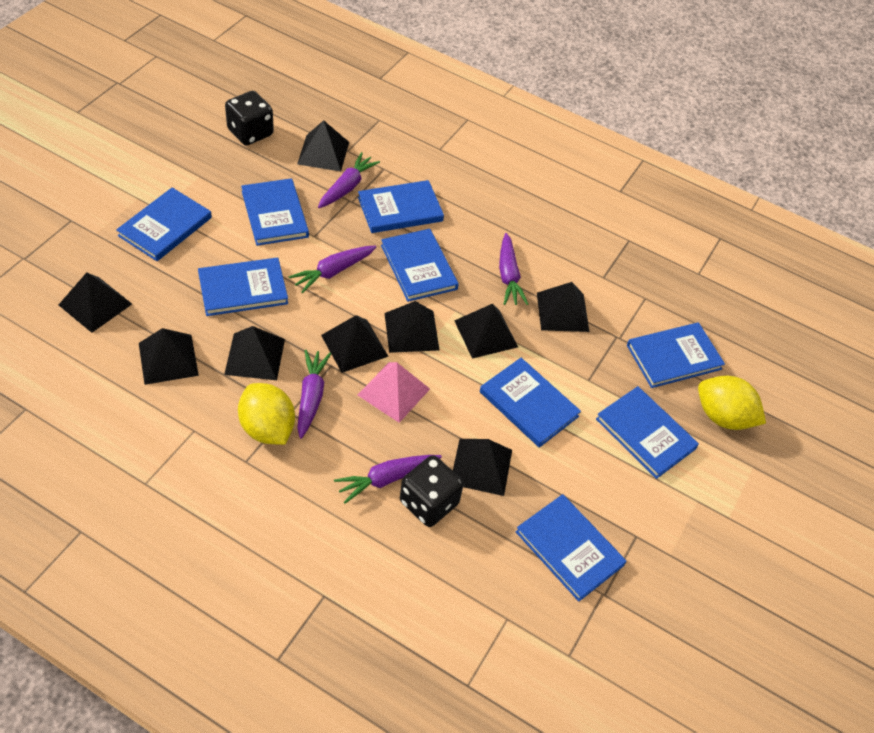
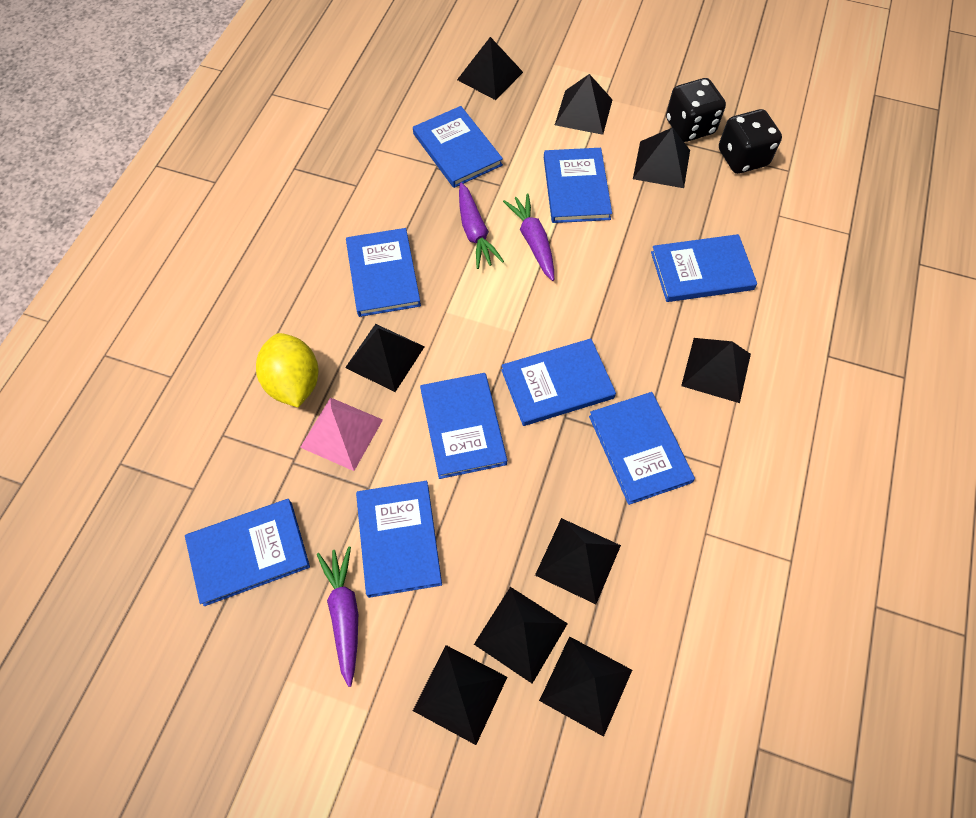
purple carrot: [289,246,376,293] [297,350,332,439] [318,152,380,208] [334,455,442,504] [499,233,528,305] = 5 -> [317,547,358,687] [459,182,504,269] [503,193,554,281] = 3
yellow lemon: [238,383,295,445] [698,375,766,430] = 2 -> [256,333,319,407] = 1

